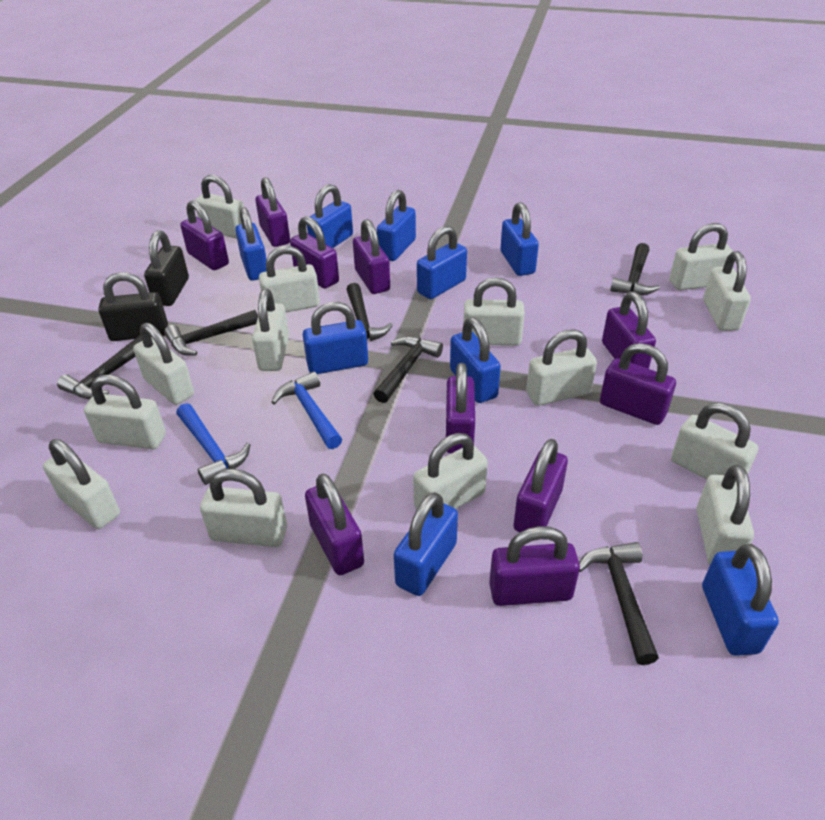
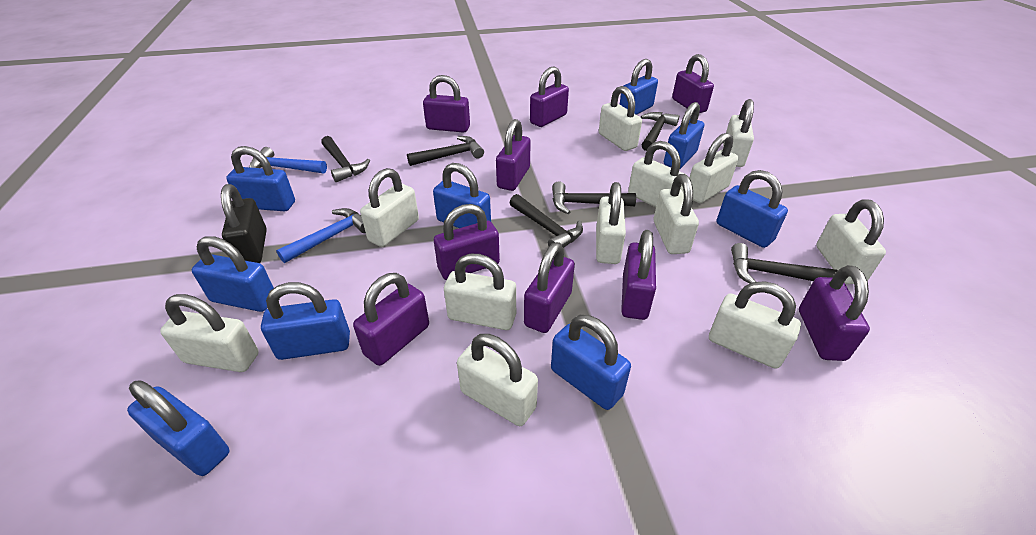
black padlock: [98,272,168,341] [144,230,189,306] = 2 -> [221,184,267,263] = 1
purple padlock: [180,200,229,270] [255,177,290,247] [290,216,339,289] [305,473,364,575] [353,219,390,294] [446,363,475,454] [489,526,580,606] [514,439,568,532] [600,343,676,425] [602,292,656,369] = 10 -> [353,273,429,366] [423,75,470,133] [434,204,500,280] [496,119,531,191] [524,242,575,333] [530,67,569,127] [621,230,656,320] [672,54,714,113] [799,265,870,361] = 9
white padlock: [43,439,120,529] [84,375,166,450] [133,323,194,405] [195,175,244,239] [200,469,287,547] [252,289,289,371] [259,246,320,312] [413,433,488,510] [463,277,525,346] [526,329,597,406] [669,223,734,290] [671,402,758,479] [696,465,754,565] [703,251,751,331] = 14 -> [160,294,259,372] [360,168,419,247] [444,254,516,330] [457,334,538,426] [596,182,626,264] [599,86,642,151] [628,141,684,207] [654,174,699,254] [690,133,739,203] [709,281,801,369] [723,99,754,167] [816,199,886,284] = 12

